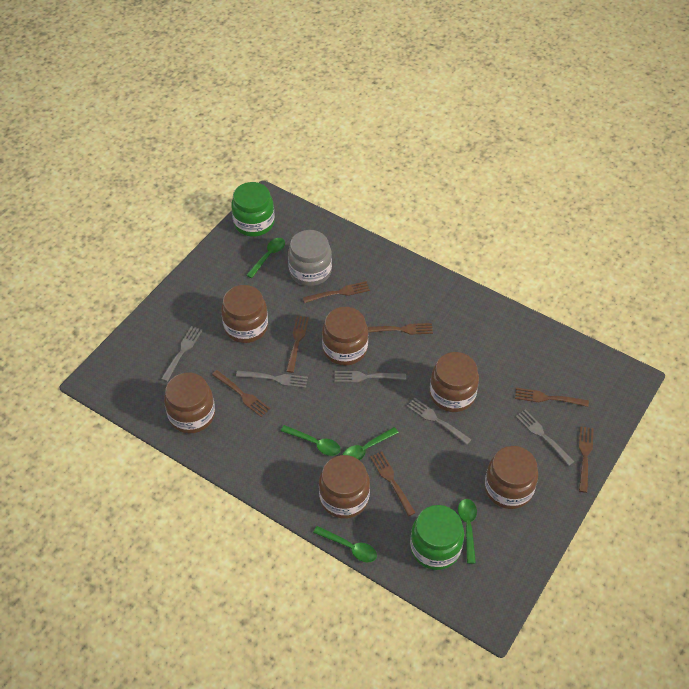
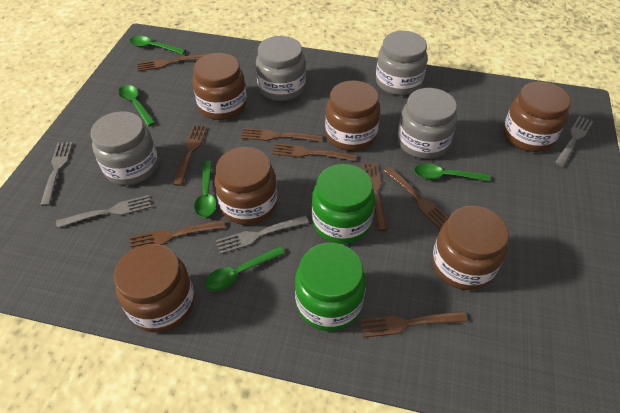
brown fork: [212,370,270,417] [286,316,309,373] [303,281,370,303] [368,323,433,335] [370,452,416,516] [515,388,589,407] [579,426,594,493] = 7 -> [130,220,225,250] [137,54,207,72] [173,126,207,186] [241,128,322,142] [272,143,356,161] [360,311,467,338] [362,162,388,231] [384,167,449,229] = 8
grey fork: [161,326,203,382] [236,370,308,388] [335,371,406,382] [407,398,472,445] [516,409,574,466] = 5 -> [40,142,73,206] [56,195,152,228] [216,216,309,254] [555,116,593,167] = 4
grey jar: [288,230,332,286] = 1 -> [90,111,158,185] [256,36,306,101] [376,31,428,96] [398,88,457,159] = 4

